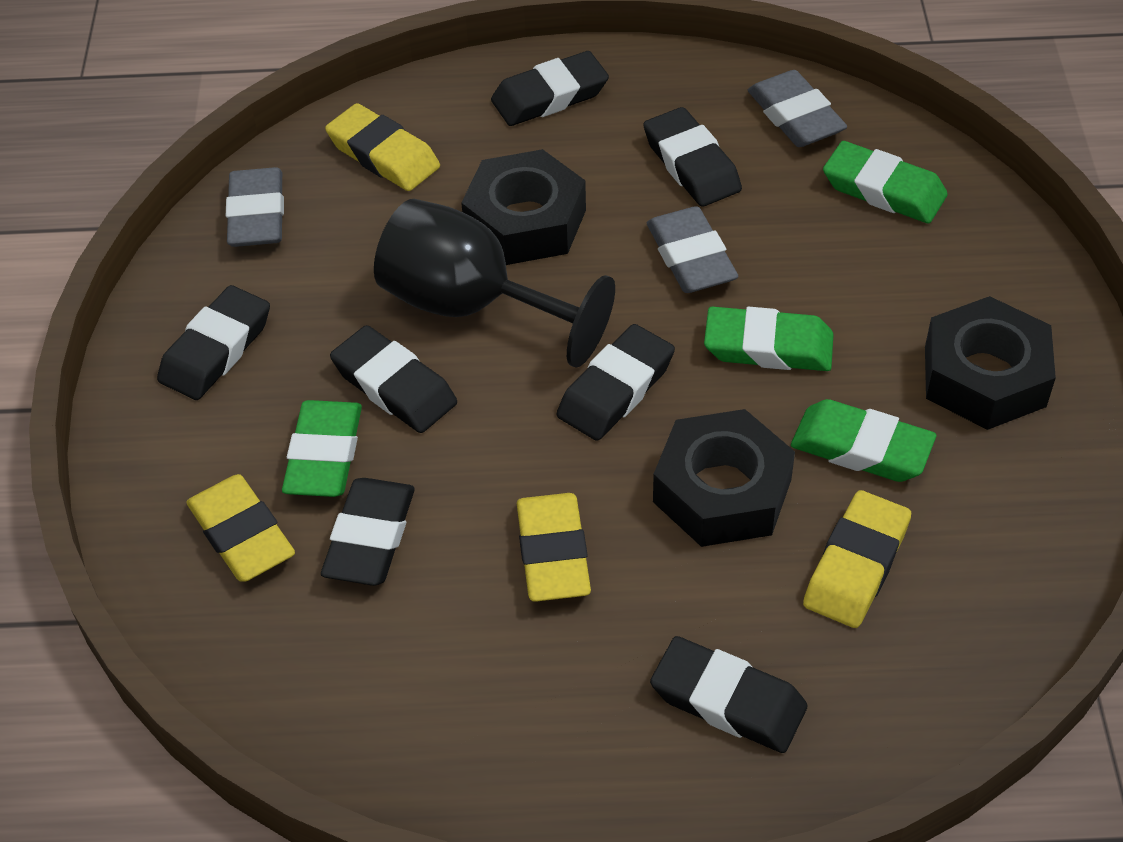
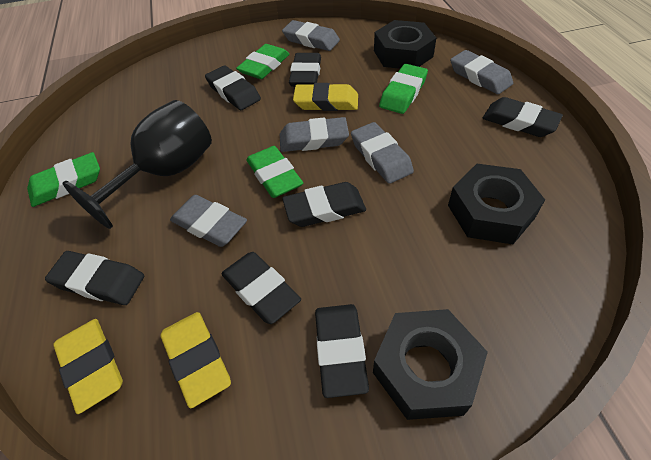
grey eraser: [226,167,284,247] [647,206,738,293] [748,70,847,147] = 3 -> [170,195,247,247] [280,117,349,152] [282,20,340,51] [351,122,414,184] [450,50,513,94] = 5
yellow eraser: [186,474,295,582] [325,103,440,191] [517,493,591,602] [803,490,911,628] = 4 -> [54,319,123,414] [161,312,231,408] [293,83,358,111] = 3

